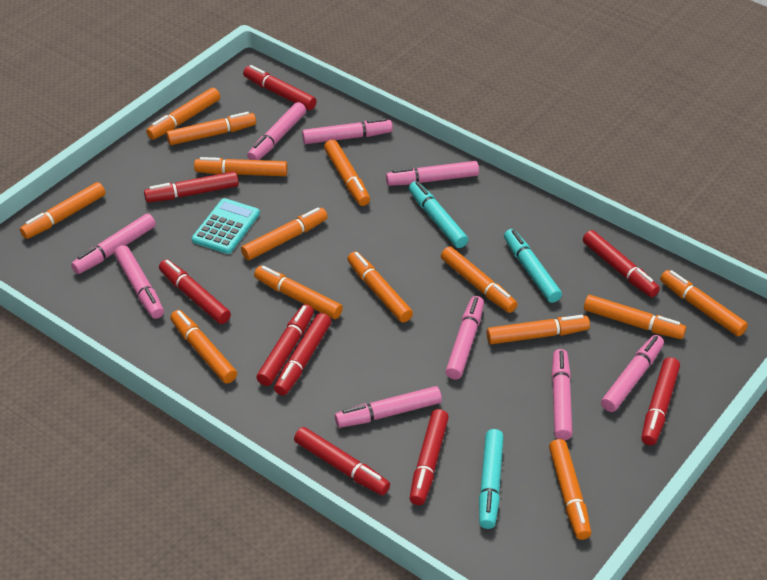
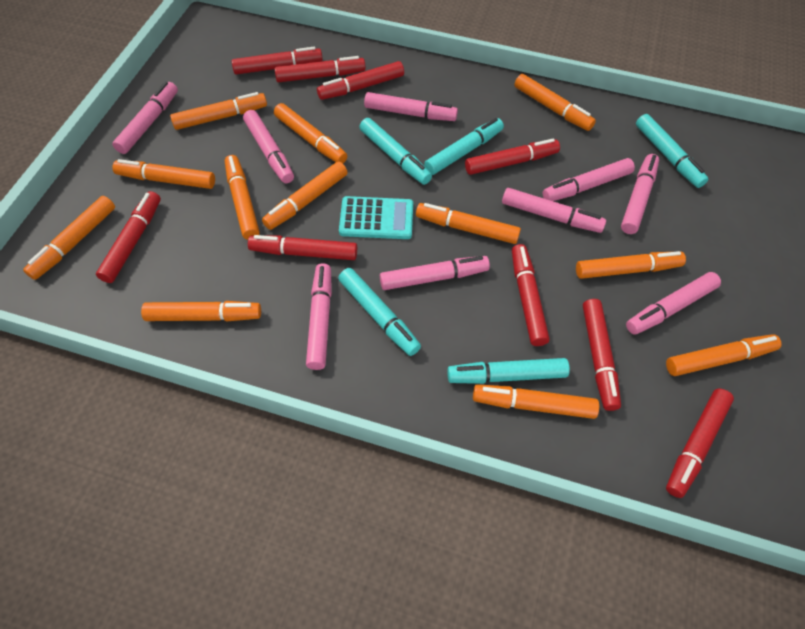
orange marker: [20,182,105,239] [146,87,220,140] [166,112,256,145] [170,310,237,383] [194,157,288,176] [241,207,328,260] [254,266,343,319] [324,140,370,206] [347,251,413,322] [441,247,517,313] [487,315,590,344] [549,439,591,540] [584,295,686,339] [660,270,748,336] = 14 -> [23,196,115,280] [112,159,215,189] [141,301,261,322] [170,92,267,130] [225,155,260,240] [262,161,347,230] [274,103,347,163] [416,203,521,244] [473,384,599,419] [514,74,596,131] [576,251,686,279] [666,334,782,376] = 12
turquoise marker: [409,181,468,248] [479,429,504,529] [504,229,562,303] = 3 -> [338,268,421,356] [359,118,432,185] [424,118,504,175] [447,358,570,384] [636,114,709,188] = 5

